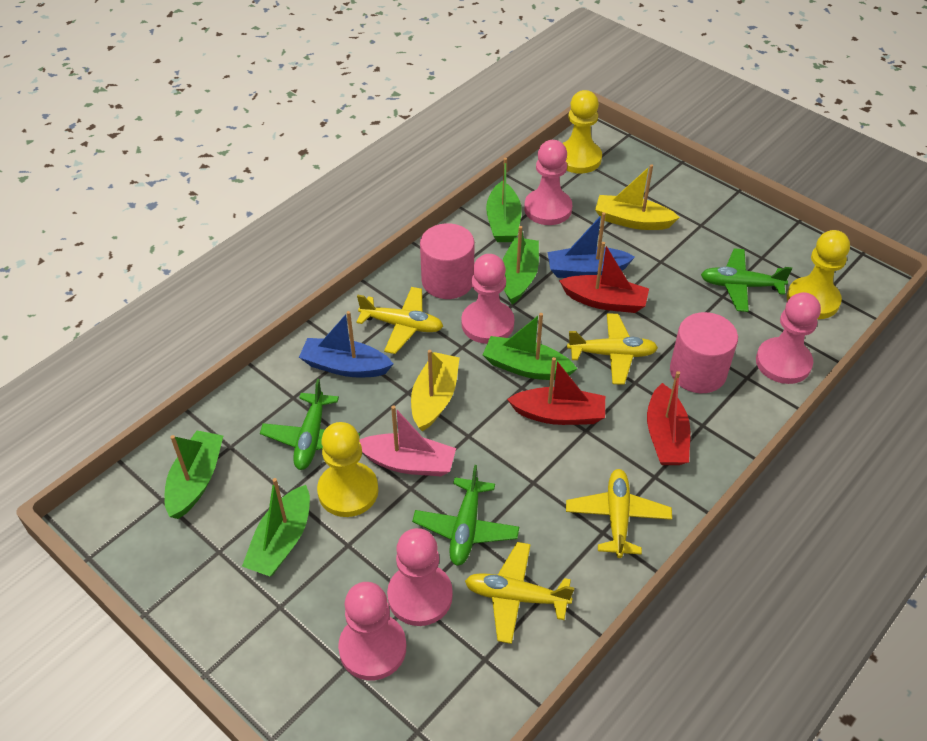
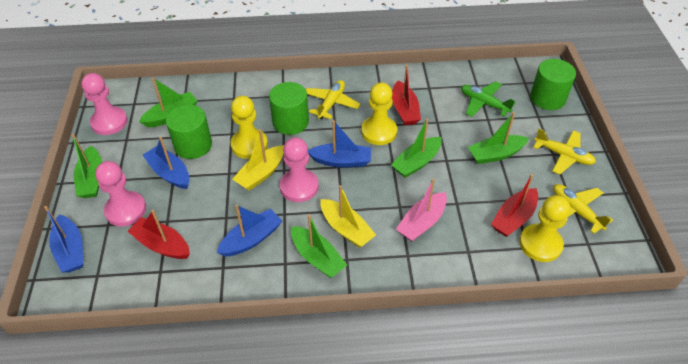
blue boat: [299,311,393,377] [547,212,635,278] = 2 -> [44,206,83,273] [143,137,190,189] [217,205,282,257] [308,120,371,167] = 4
green cylinder: none = 0 -> [166,105,212,159] [269,82,309,135] [530,59,576,110] = 3
green plane: [260,379,360,470] [412,465,519,566] [701,248,792,312] = 3 -> [461,81,516,117] = 1
pink cylinder: [420,223,475,299] [670,312,738,393] = 2 -> none = 0
pink pawn: [338,582,406,680] [387,528,453,626] [461,254,514,344] [524,140,572,225] [756,292,821,384] = 5 -> [81,73,128,135] [95,161,146,227] [280,137,319,202] = 3
yellow plane: [356,287,443,354] [465,542,574,644] [566,469,672,558] [567,313,658,385] = 4 -> [306,80,360,119] [533,129,596,174] [553,184,613,234] = 3

